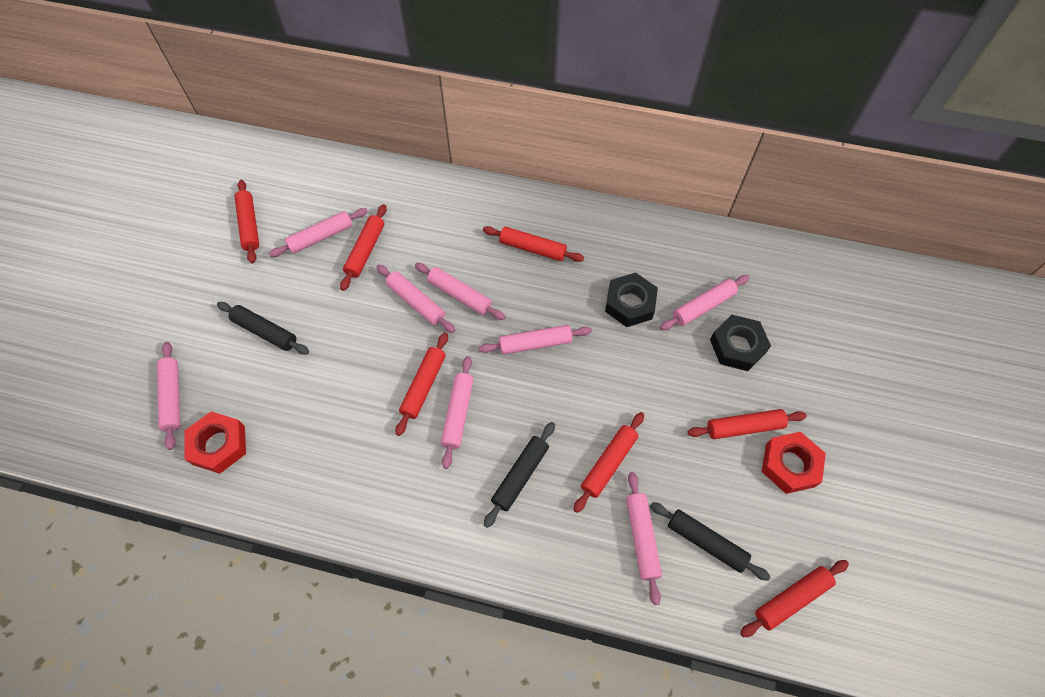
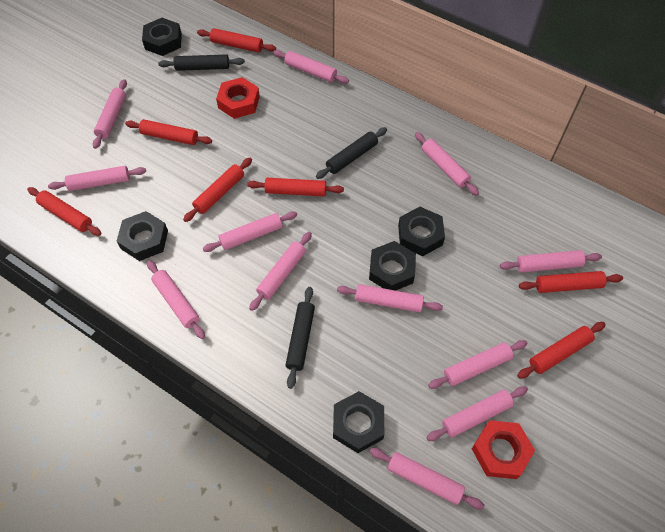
black nut: [605,273,658,327] [710,315,771,371] = 2 -> [117,211,168,261] [142,18,182,56] [333,391,384,453] [369,241,416,291] [398,207,445,256] = 5
pink rolling pin: [157,342,180,450] [269,208,368,257] [377,265,455,333] [415,263,505,320] [441,356,474,469] [479,325,592,355] [626,472,662,605] [660,275,749,330] = 8 -> [48,166,146,191] [93,79,127,149] [147,260,205,339] [203,211,297,252] [249,232,312,311] [273,50,349,84] [337,284,443,312] [370,448,485,510] [415,132,479,196] [427,386,528,441] [428,340,527,389] [500,250,602,273] = 12

